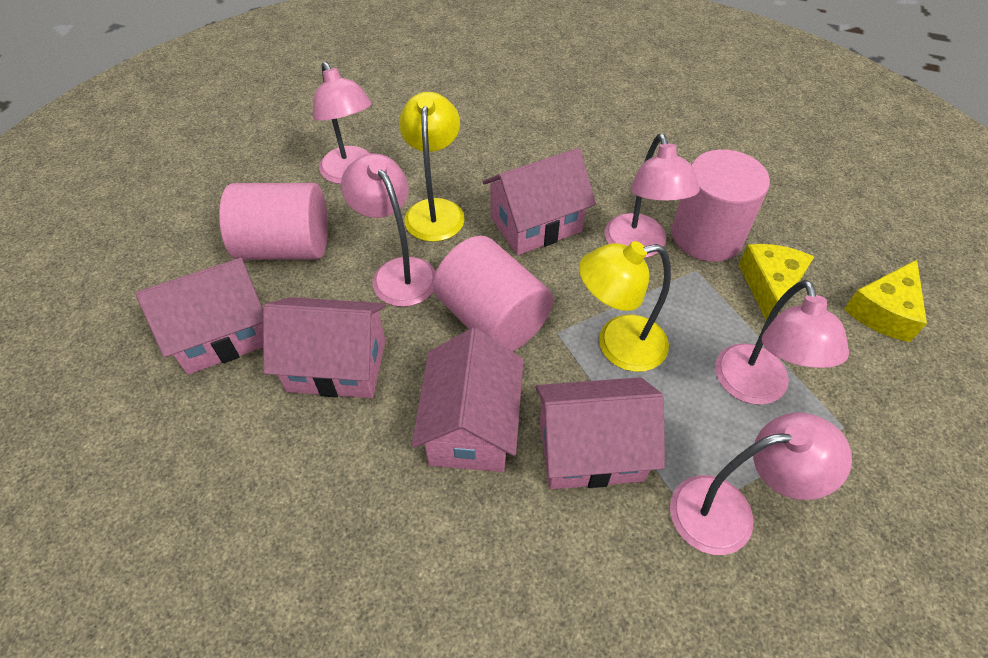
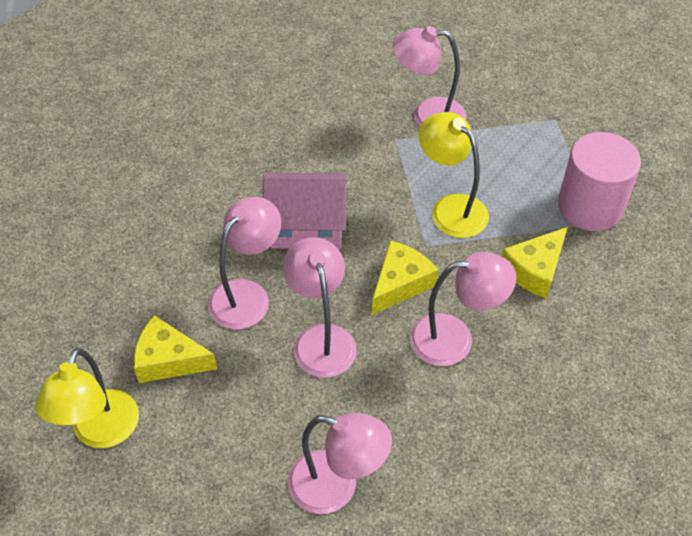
pink cylinder: [219,183,328,260] [433,236,553,352] [672,149,770,262] = 3 -> [558,132,641,231] = 1
pink house: [135,258,263,375] [263,297,386,398] [412,328,523,472] [483,148,596,255] [535,377,665,489] = 5 -> [263,173,347,249] = 1
yellow cheese: [738,244,814,320] [844,260,927,342] = 2 -> [134,315,217,383] [372,240,438,315] [502,227,568,298] = 3

